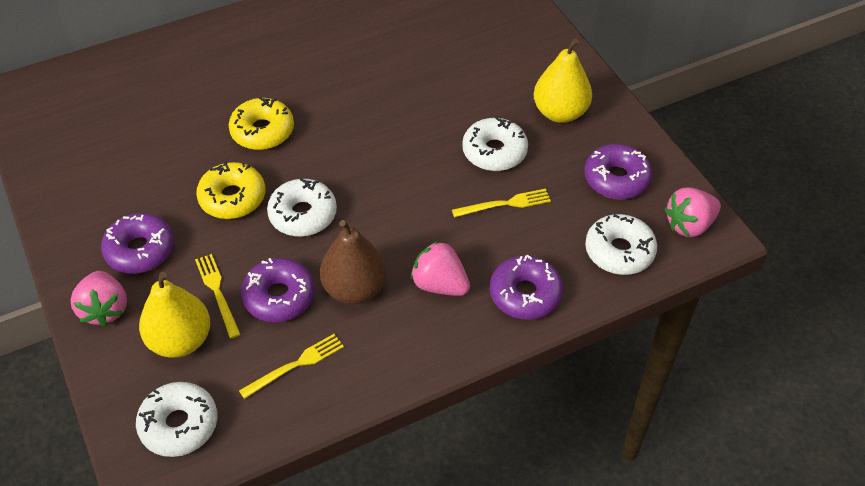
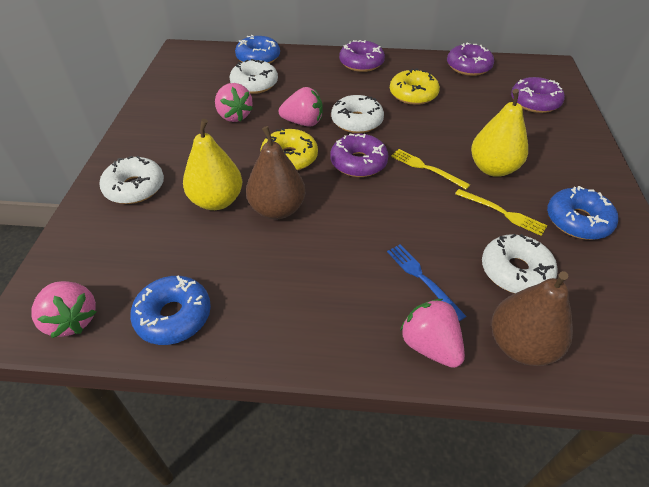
blue donut: none = 0 -> [130,275,211,345] [235,35,280,64] [547,186,618,240] = 3
blue fork: none = 0 -> [387,244,466,321] = 1
brown pear: [320,220,387,304] = 1 -> [246,126,305,219] [492,271,573,366] = 2
pink strawberry: [71,271,127,327] [411,241,470,296] [665,187,721,237] = 3 -> [31,281,96,338] [215,83,253,122] [279,87,323,127] [400,299,465,368] = 4
yellow fork: [195,254,241,338] [239,334,344,399] [452,189,551,218] = 3 -> [391,149,470,189] [455,189,547,236] = 2

